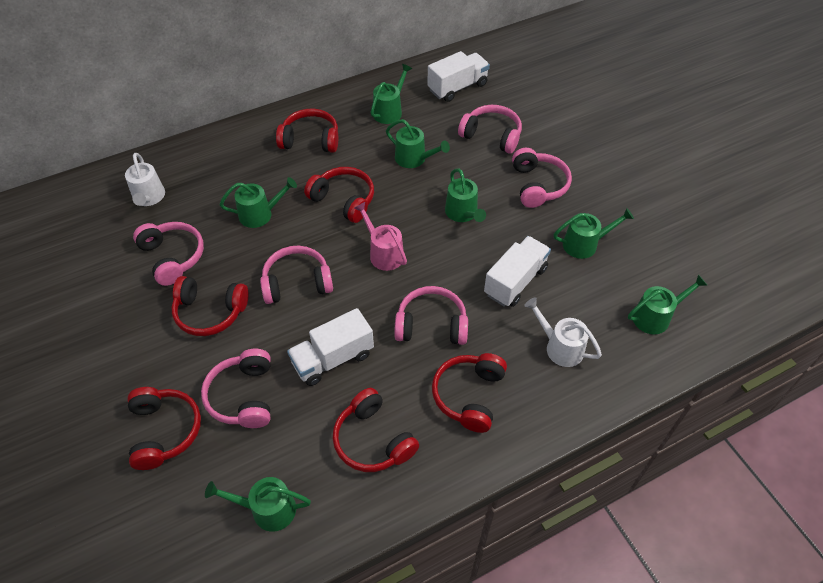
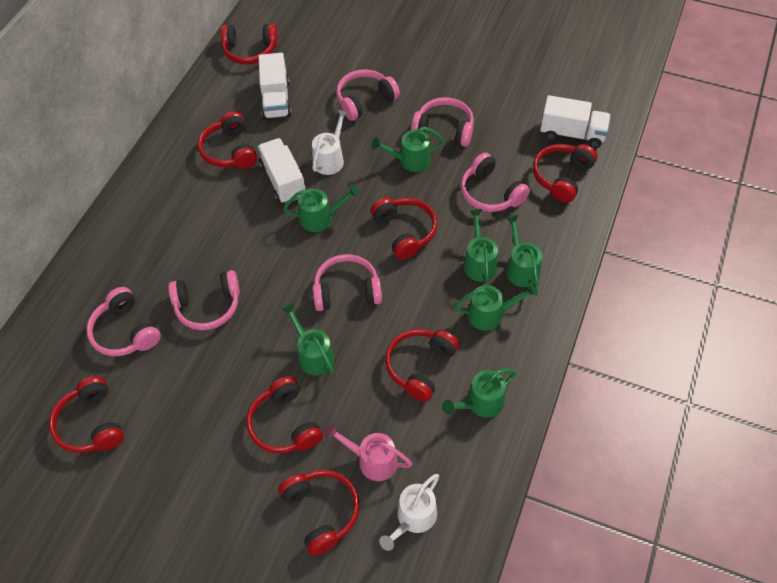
red headphones: [127,387,201,470] [172,276,249,336] [276,109,338,153] [304,167,374,223] [333,388,419,472] [432,353,507,433] = 6 -> [49,376,124,453] [198,111,257,169] [221,24,278,65] [247,376,323,454] [278,469,360,556] [371,197,437,260] [385,329,459,402] [533,144,597,203] = 8

